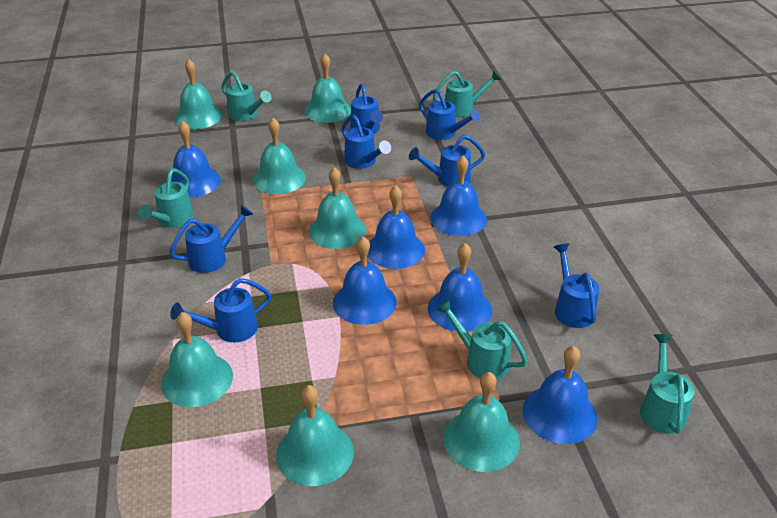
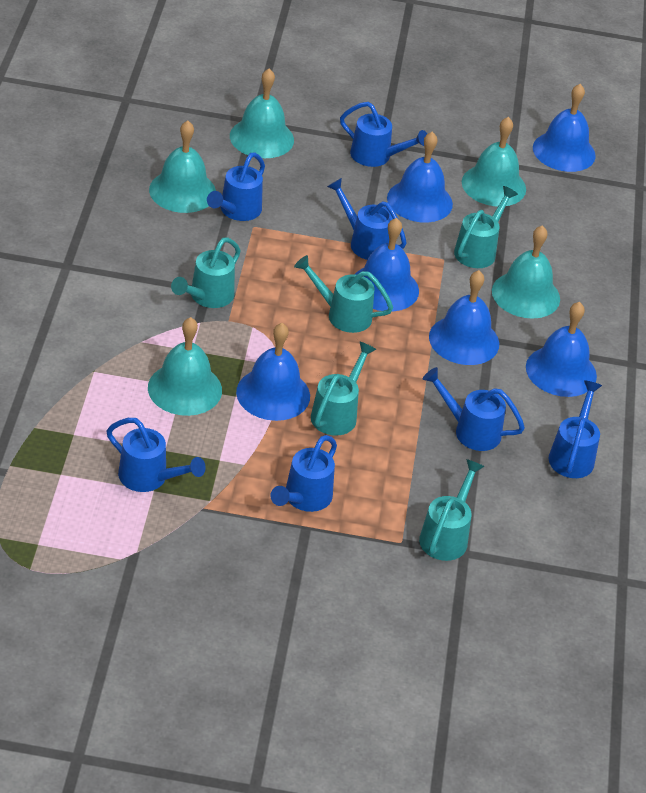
turquoise bell: [161,312,233,407] [174,59,222,129] [253,118,306,194] [276,385,354,486] [305,54,351,123] [309,167,366,249] [443,372,520,472] = 7 -> [148,317,222,416] [149,121,216,213] [230,68,294,158] [462,117,526,206] [492,225,560,319] = 5

